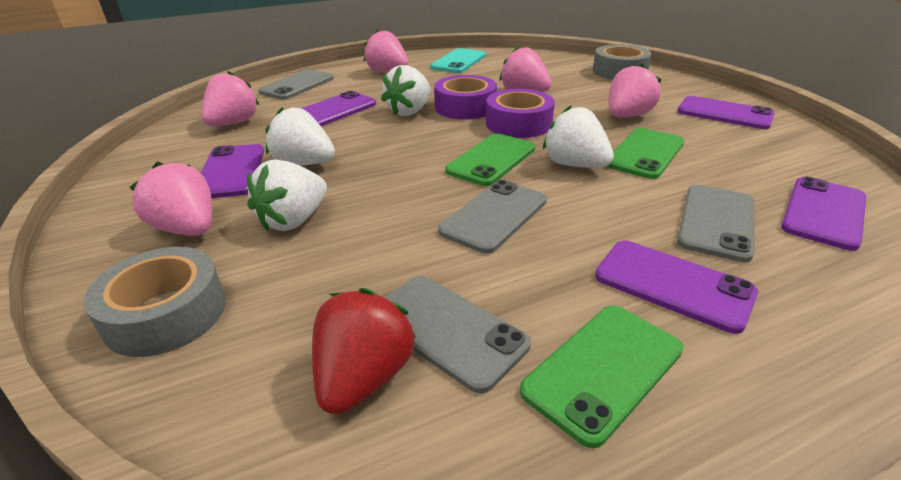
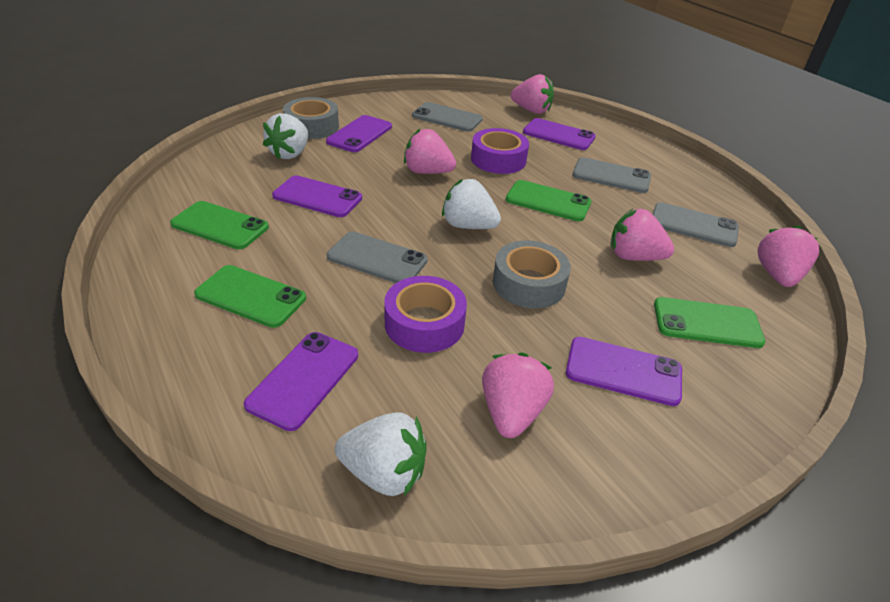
green phone: [445,133,535,186] [520,305,683,448] [606,128,684,179] = 3 -> [170,201,269,249] [194,265,306,328] [506,180,591,221] [654,297,766,348] = 4
red strawberry: [312,288,416,415] = 1 -> none = 0
turquoise phone: [430,48,486,73] = 1 -> none = 0
white strawberry: [247,159,327,231] [266,107,335,165] [381,65,431,116] [543,105,614,168] = 4 -> [263,113,308,160] [335,412,427,496] [442,179,501,229] = 3

